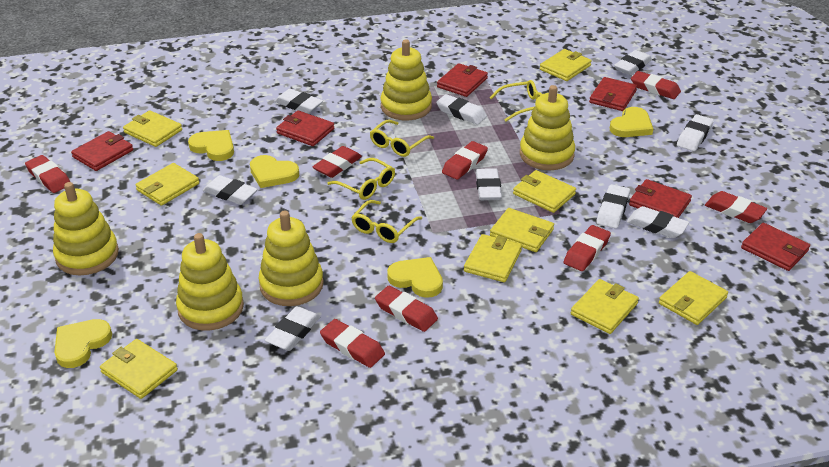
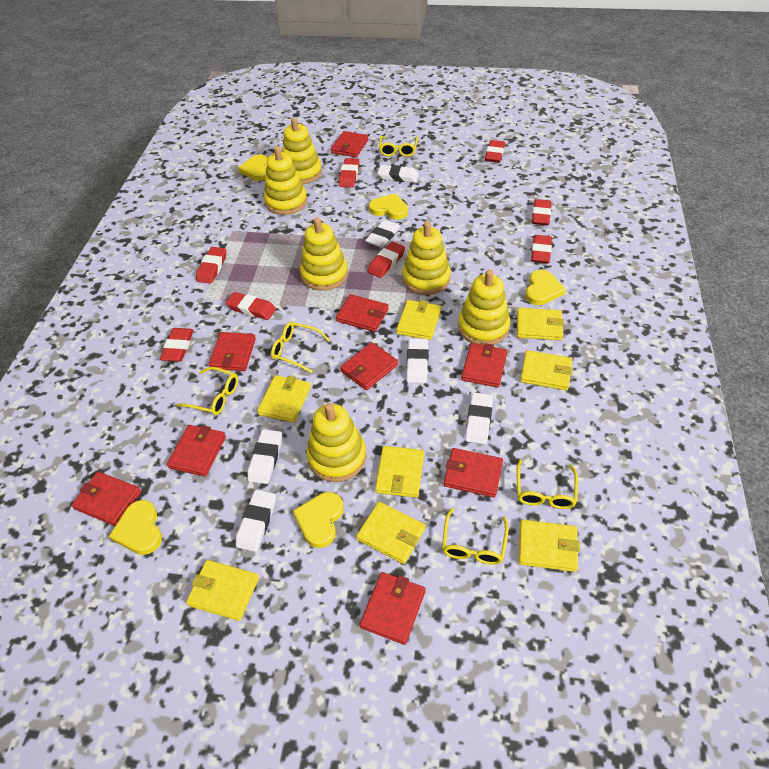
red wallet: [71,131,133,171] [276,110,334,146] [437,63,488,97] [589,77,637,111] [629,179,692,218] [741,223,810,271] = 6 -> [71,471,141,526] [167,425,226,477] [209,332,256,371] [331,131,368,157] [336,294,389,332] [340,342,398,390] [360,572,425,645] [444,448,503,497] [461,343,507,388] = 9
white eraser: [203,175,258,205] [265,306,321,351] [274,89,323,114] [436,94,487,125] [476,168,502,200] [596,184,630,229] [614,50,652,75] [627,206,689,238] [677,114,714,151] = 9 -> [235,490,276,552] [247,429,282,484] [365,220,400,248] [378,165,419,182] [407,338,429,383] [465,393,493,444] = 6
yellow glasses: [327,158,395,200] [351,200,422,243] [370,120,434,157] [489,80,542,122] = 4 -> [177,367,238,415] [271,322,331,373] [379,136,418,157] [442,508,509,565] [517,459,578,509] = 5
yellow stacking toy: [53,182,119,275] [176,233,244,331] [259,210,324,306] [380,39,432,120] [520,85,575,170] = 5 -> [264,146,307,215] [282,117,322,184] [300,218,348,291] [307,403,366,482] [402,221,451,295] [458,270,510,345] = 6
yellow wallet: [100,339,178,399] [123,110,182,147] [135,163,199,206] [464,234,522,282] [490,208,554,252] [513,170,576,213] [540,49,592,81] [571,279,639,334] [659,271,728,325] = 9 -> [186,560,259,621] [257,375,311,423] [356,502,426,564] [375,446,424,498] [396,300,441,340] [517,307,564,340] [519,520,580,572] [520,350,573,390] = 8

